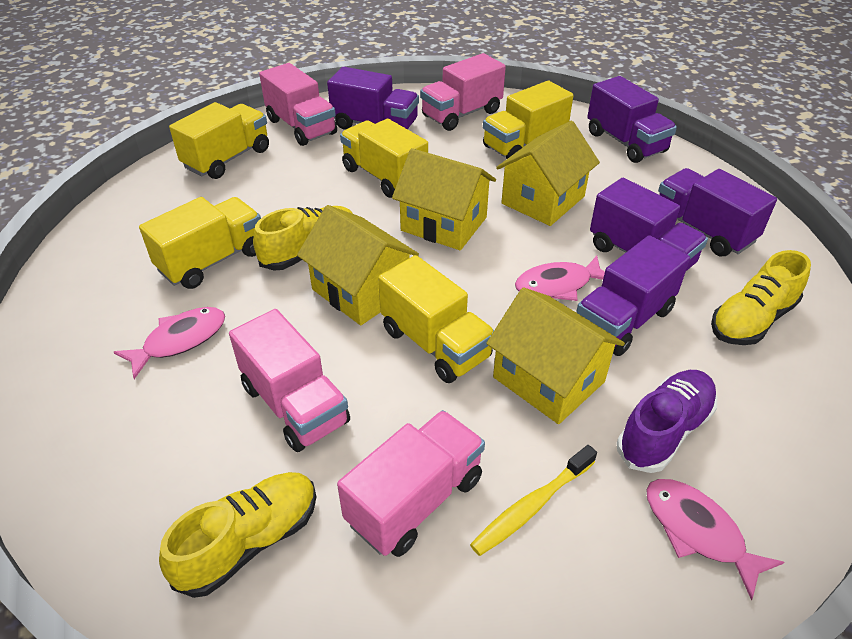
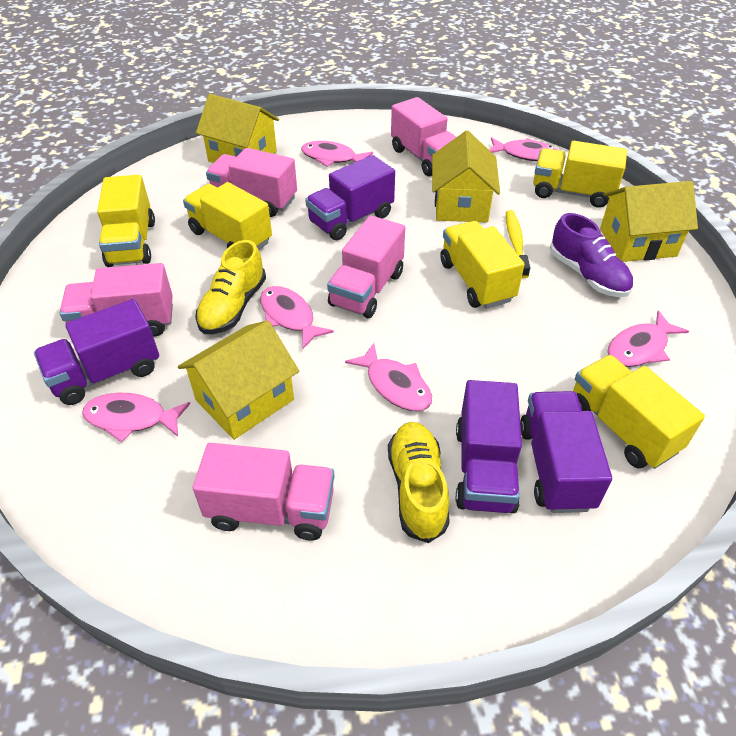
pink fish: [114,307,225,379] [515,256,605,301] [646,479,784,600] = 3 -> [82,393,190,442] [260,286,334,349] [301,141,373,167] [345,343,432,411] [489,137,557,161] [608,310,689,367] = 6
pink truck: [229,309,350,452] [259,63,337,146] [337,410,485,557] [420,53,506,131] = 4 -> [59,263,173,337] [193,443,334,541] [206,148,297,217] [327,215,405,318] [391,97,456,176] = 5
purple truck: [327,67,419,129] [577,235,690,356] [587,76,677,163] [590,178,708,271] [658,168,777,256] = 5 -> [34,299,159,405] [305,155,395,240] [456,380,522,513] [520,391,612,513] = 4
yellow shoe: [159,472,316,598] [253,206,353,271] [711,250,811,345] = 3 -> [195,240,266,334] [388,422,450,543] = 2

